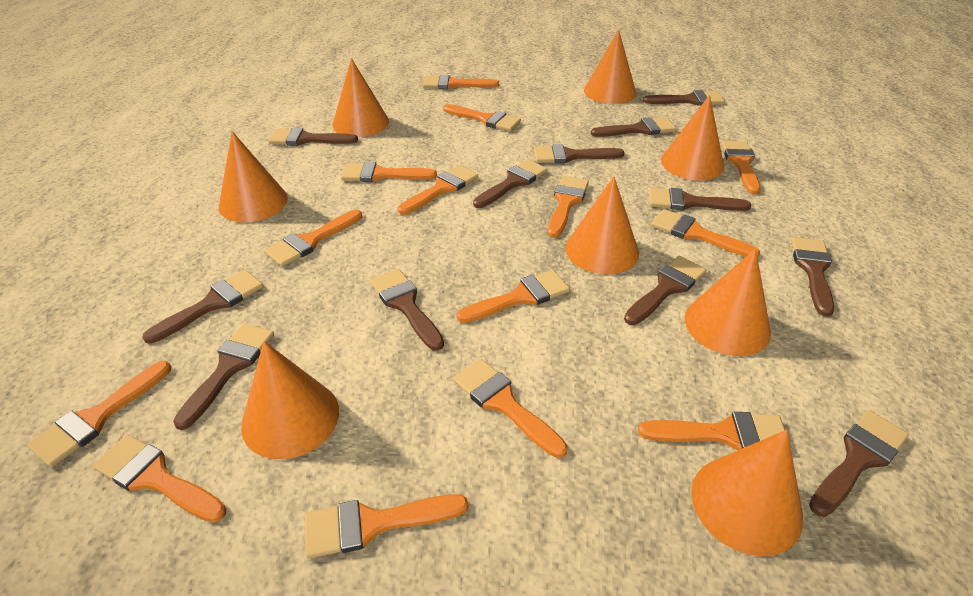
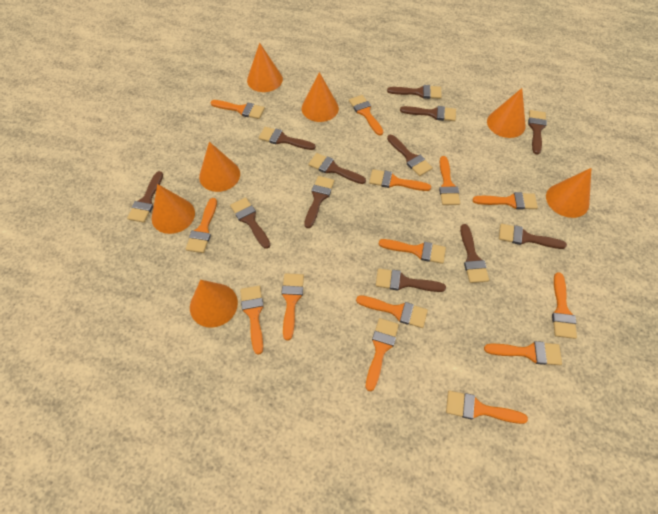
orange cone: [219,131,288,222] [241,341,339,459] [332,58,389,137] [565,176,639,274] [584,30,636,104] [661,95,724,180] [685,249,771,356] [691,430,803,556] = 8 -> [152,184,195,234] [190,280,238,328] [199,142,240,192] [247,43,283,92] [302,72,339,122] [487,88,526,138] [546,168,592,218] = 7

